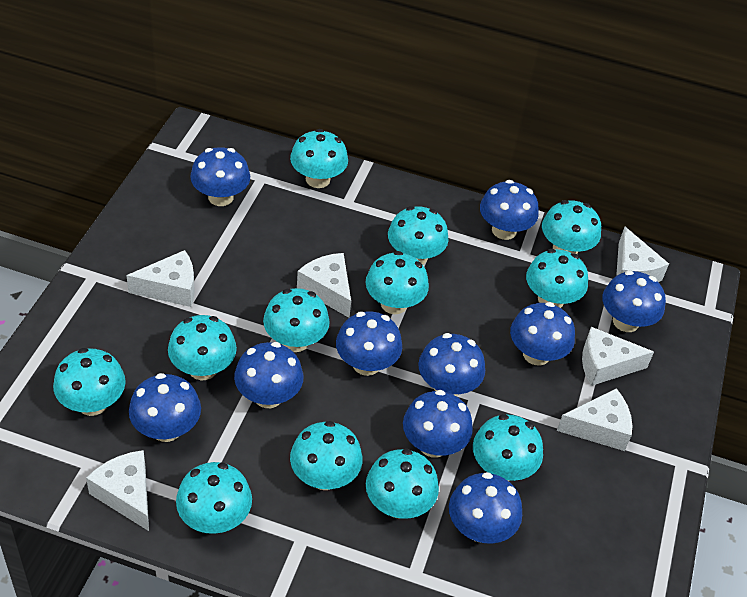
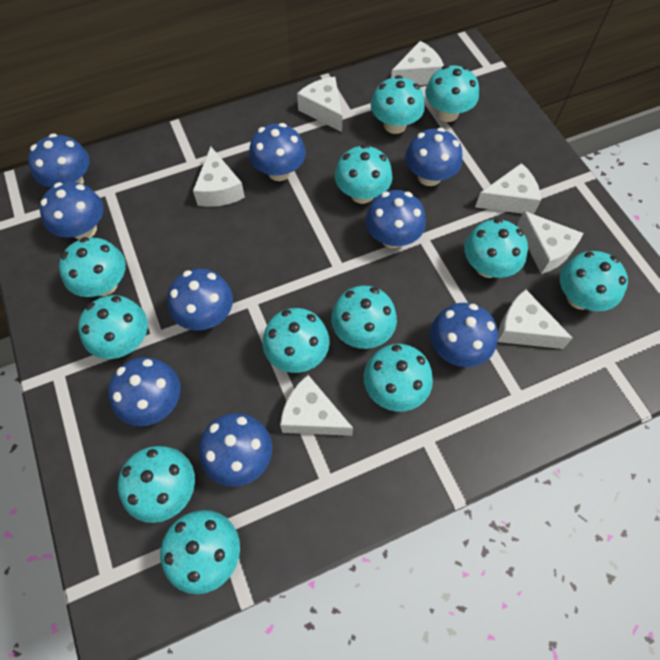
blue mushroom: [129,373,201,442] [190,147,250,206] [234,342,304,408] [336,311,402,376] [403,390,473,458] [418,333,485,396] [449,472,522,544] [480,180,539,240] [510,302,575,366] [602,270,666,332] = 10 -> [28,133,89,187] [40,182,104,240] [108,357,180,426] [167,269,233,331] [199,413,272,487] [249,123,306,181] [365,190,426,248] [405,128,462,186] [430,303,498,367] = 9
white cheese: [86,450,149,531] [126,250,195,307] [297,253,351,318] [557,388,632,451] [582,327,654,386] [616,227,669,282] = 6 -> [193,146,245,207] [280,375,353,436] [297,77,342,132] [391,41,444,85] [475,163,541,214] [497,290,573,349] [517,211,584,274] = 7

